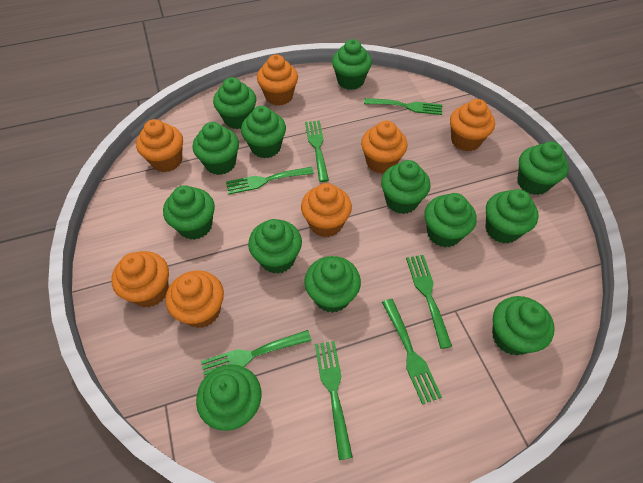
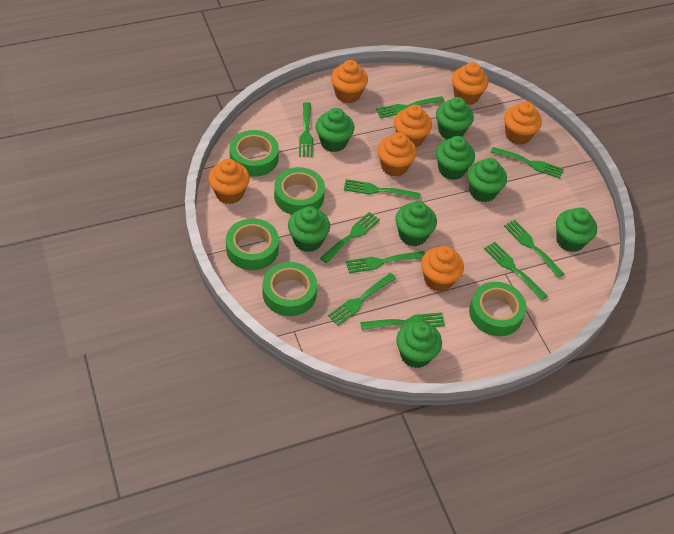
green cupcake: [163,185,215,240] [193,122,239,175] [196,364,261,431] [213,77,256,129] [241,106,286,158] [248,219,302,274] [304,256,361,313] [332,39,372,90] [381,160,430,214] [424,193,477,247] [485,189,539,243] [492,296,555,356] [517,142,569,195] = 13 -> [288,206,330,252] [316,108,354,152] [395,201,437,246] [396,321,442,368] [436,97,474,140] [436,136,475,180] [467,158,507,202] [556,207,597,252] = 8
green fork: [201,330,311,378] [226,167,314,195] [305,120,329,182] [315,341,353,460] [364,98,442,115] [382,299,442,405] [406,255,452,349] = 7 -> [299,102,313,157] [320,212,380,263] [328,273,396,326] [344,179,421,199] [346,251,425,273] [360,312,445,330] [376,96,445,118] [484,242,548,301] [491,147,563,178] [504,220,564,278] = 10
green tape: none = 0 -> [226,218,279,270] [229,130,279,177] [263,262,317,316] [274,167,325,215] [469,282,527,336] = 5

